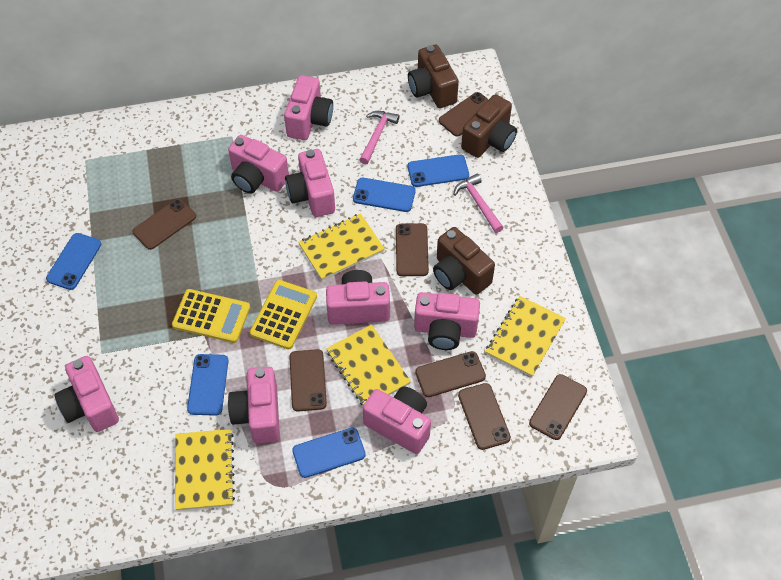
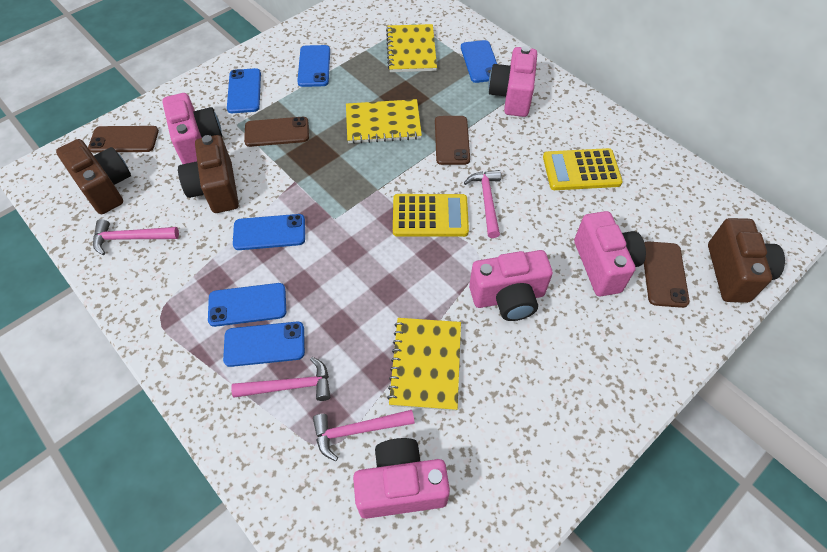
blue phone: [46,233,101,290] [187,354,228,416] [292,427,366,478] [353,178,416,212] [408,154,469,187] = 5 -> [208,283,286,327] [223,322,305,367] [227,68,261,113] [233,214,305,250] [297,45,330,87] [461,40,497,83] = 6
brown phone: [132,199,196,250] [289,349,327,412] [396,223,429,276] [415,351,486,397] [439,92,489,136] [458,383,511,450] [529,374,587,440] = 7 -> [88,126,159,153] [244,117,309,147] [435,116,470,165] [644,241,690,308] = 4
pink camera: [55,356,119,432] [228,135,289,193] [228,367,280,443] [284,75,333,140] [285,149,335,217] [326,270,390,325] [363,386,431,454] [414,292,480,350] = 8 -> [162,93,222,164] [353,438,450,519] [469,250,553,321] [488,46,537,117] [574,211,646,296] = 5
pink hammer: [359,111,400,165] [453,173,504,233] = 2 -> [93,219,179,255] [231,357,330,401] [313,410,415,461] [464,170,501,238] = 4
yellow notebook: [175,429,235,511] [298,213,385,280] [326,324,411,405] [485,296,566,377] = 4 -> [346,99,422,144] [386,24,437,72] [387,318,461,411] = 3

